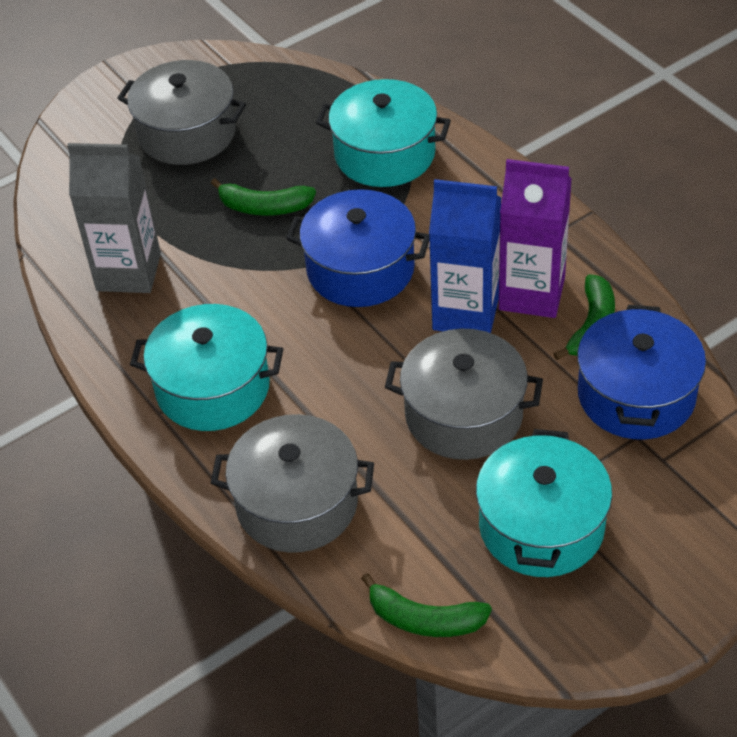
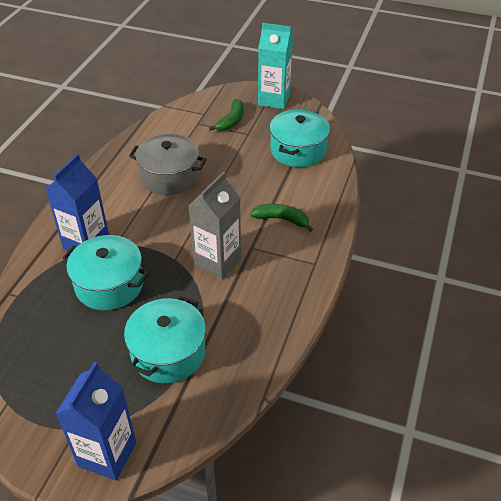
blue carton: [429,179,501,333] = 1 -> [45,154,109,251] [56,362,136,480] = 2
blue pot: [286,189,430,307] [577,305,706,439] = 2 -> none = 0
green banana: [211,178,316,216] [361,573,492,637] [554,274,615,360] = 3 -> [209,99,244,131] [251,204,313,232] = 2
grey pot: [117,60,246,165] [211,414,374,553] [385,329,543,460] = 3 -> [129,134,207,195] = 1
purple carton: [499,159,572,318] = 1 -> none = 0
turquoise carton: none = 0 -> [258,23,293,109] = 1

